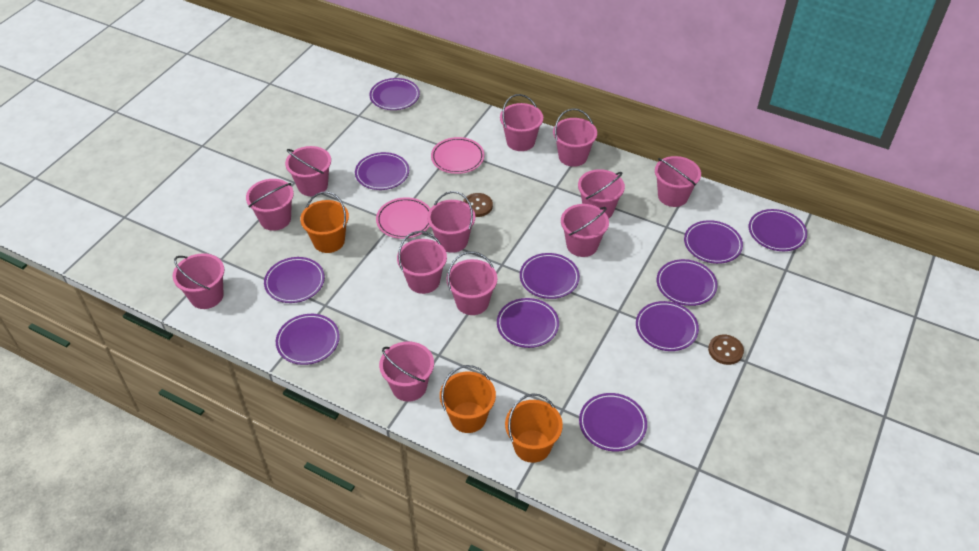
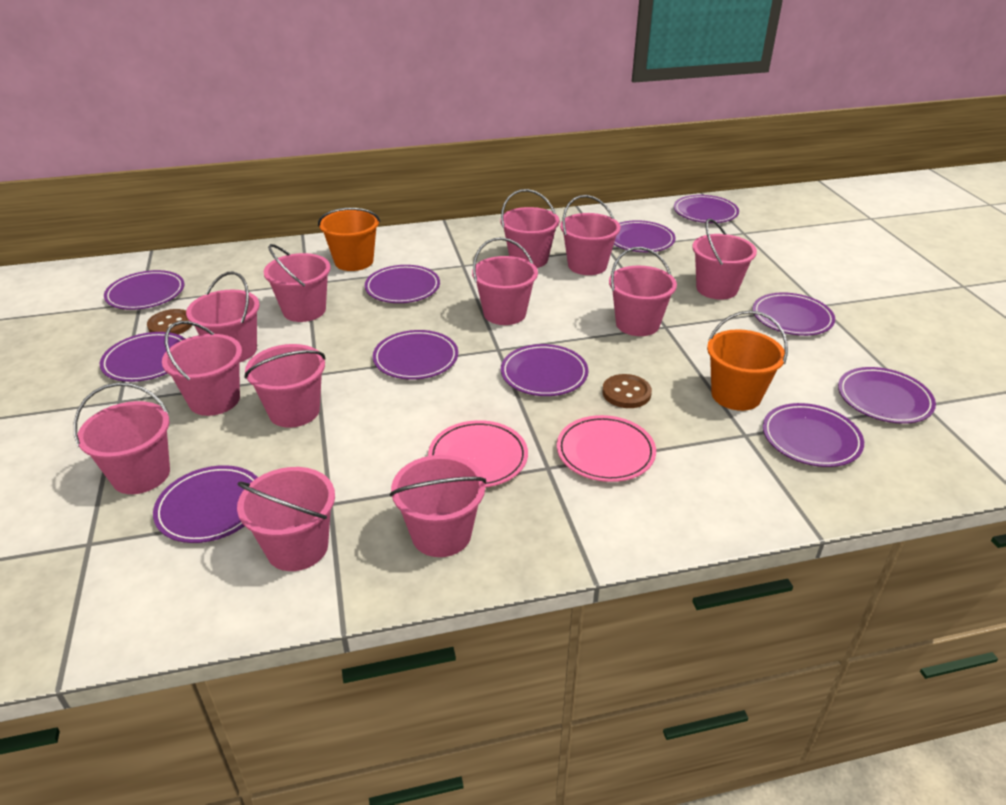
orange bucket: [300,192,349,253] [440,365,496,433] [505,393,563,463] = 3 -> [318,208,380,271] [707,310,788,411] = 2

